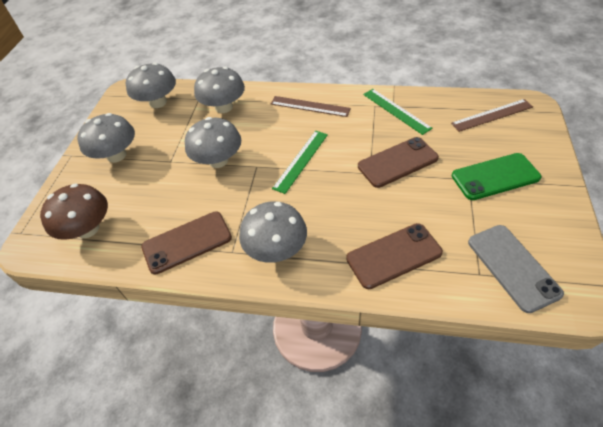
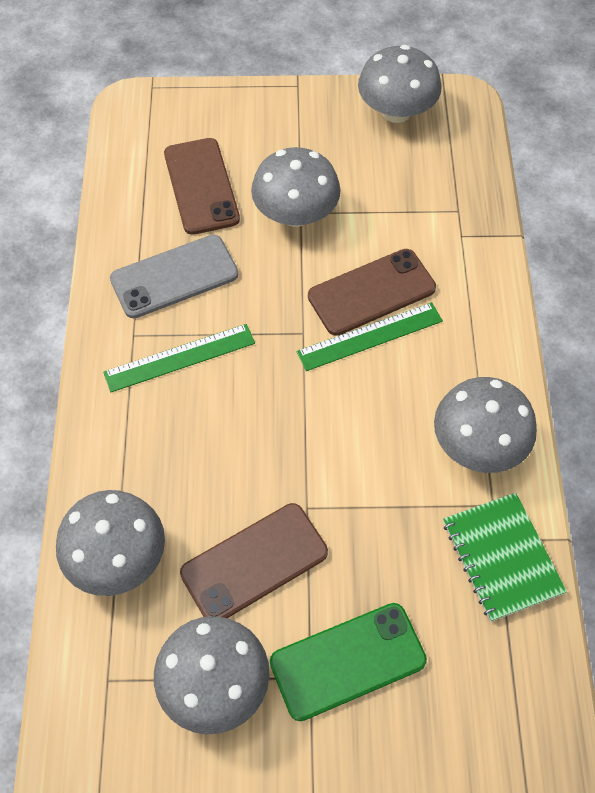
brown mushroom: [40,183,108,240] = 1 -> none = 0
brown ruler: [271,96,351,117] [451,99,533,132] = 2 -> none = 0
green notebook: none = 0 -> [443,493,567,622] = 1

